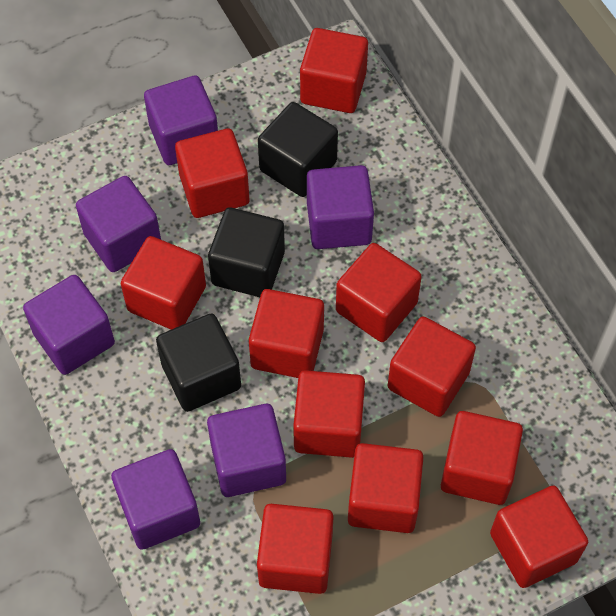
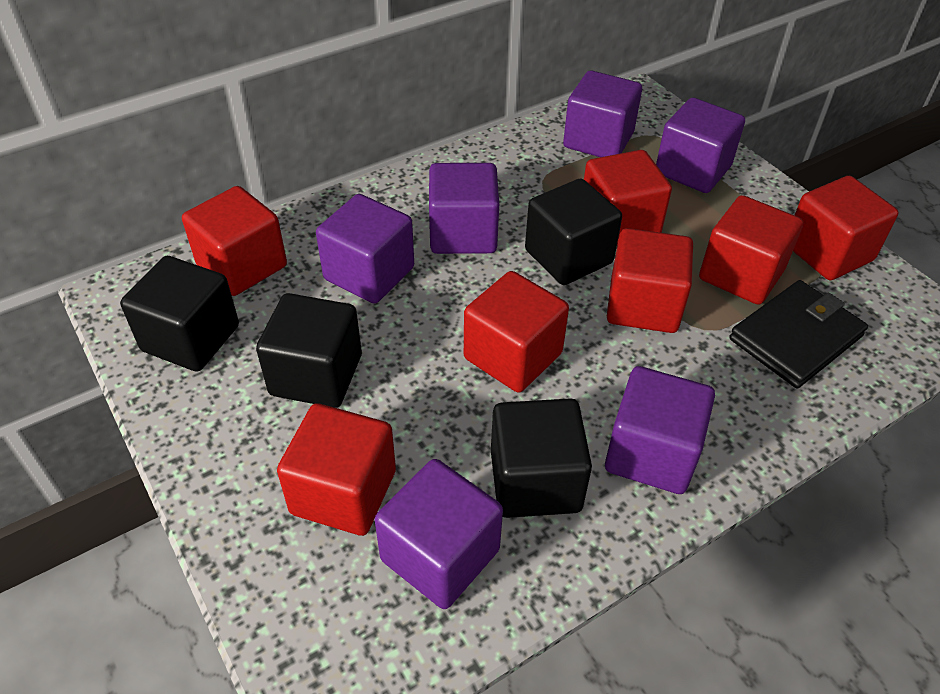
black cube: [156,313,241,412] [208,207,285,297] [258,102,338,197] = 3 -> [120,256,239,372] [256,293,362,408] [491,398,592,518] [525,179,622,285] = 4
black wallet: none = 0 -> [729,280,868,389] = 1
red cube: [121,236,206,330] [175,128,249,218] [249,289,324,378] [257,504,333,594] [293,370,365,458] [300,28,368,113] [336,243,422,342] [348,443,424,533] [388,316,476,417] [441,411,523,505] [490,485,588,588] = 11 -> [182,186,287,296] [277,403,396,536] [464,271,569,393] [584,150,672,245] [607,228,693,333] [699,195,803,305] [793,176,899,280] = 7

